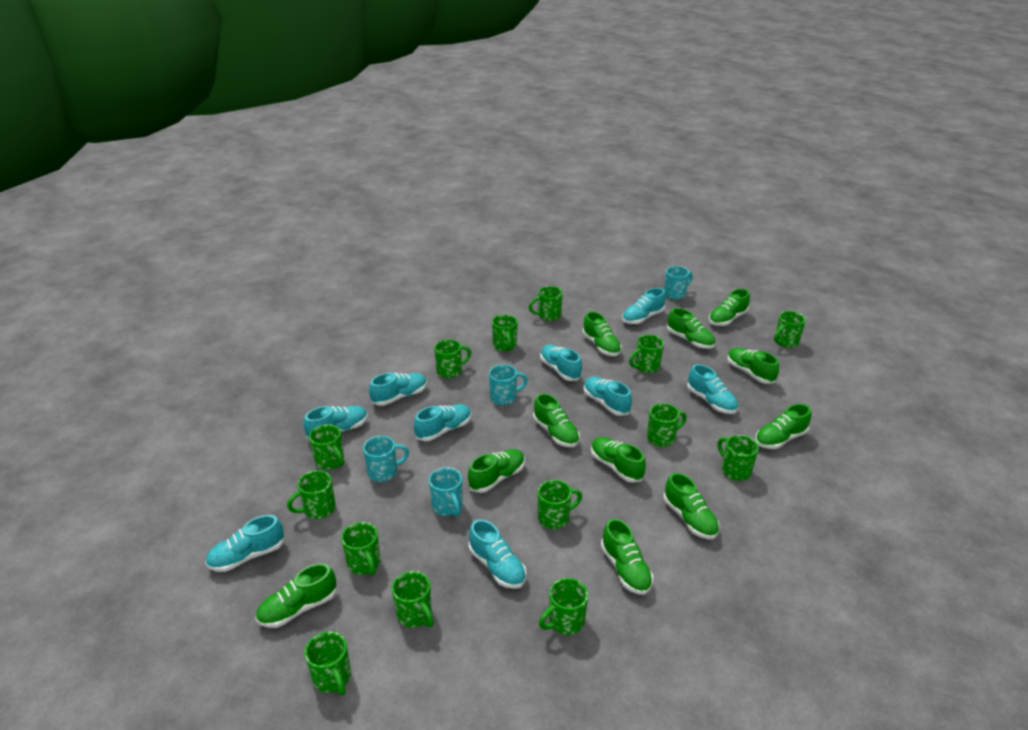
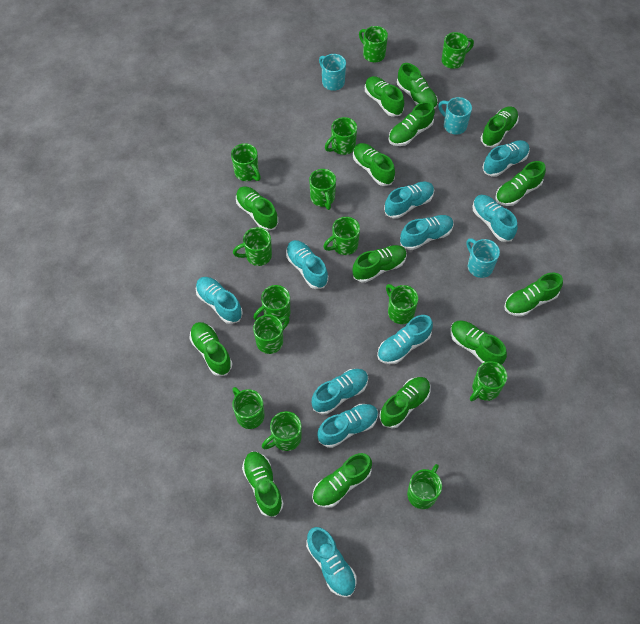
green shoe: [256,563,336,628] [468,449,525,493] [533,393,580,447] [582,311,621,356] [591,437,646,483] [601,518,653,595] [664,473,720,539] [667,308,715,349] [709,289,750,326] [727,347,779,384] [755,404,811,449] = 11 -> [189,322,232,376] [236,187,278,231] [242,452,284,517] [312,453,372,508] [352,245,407,283] [353,143,395,186] [365,76,404,117] [379,377,431,429] [389,102,435,146] [397,63,438,109] [451,320,507,365] [481,106,519,148] [495,161,546,206] [504,272,563,317] = 14
turquoise mug: [363,436,409,482] [429,467,463,516] [489,364,528,405] [664,266,693,300] = 4 -> [319,54,346,91] [438,97,472,135] [466,238,500,278] = 3
turquoise shoe: [205,515,285,572] [303,406,368,439] [369,373,427,406] [414,404,472,441] [469,519,526,589] [540,344,582,381] [583,376,632,416] [622,288,666,324] [687,364,738,414] = 9 -> [196,277,243,324] [286,240,328,289] [306,527,357,597] [312,369,368,415] [317,404,378,448] [377,315,433,364] [384,182,434,219] [400,215,454,250] [472,195,518,242] [482,140,530,177] = 10

